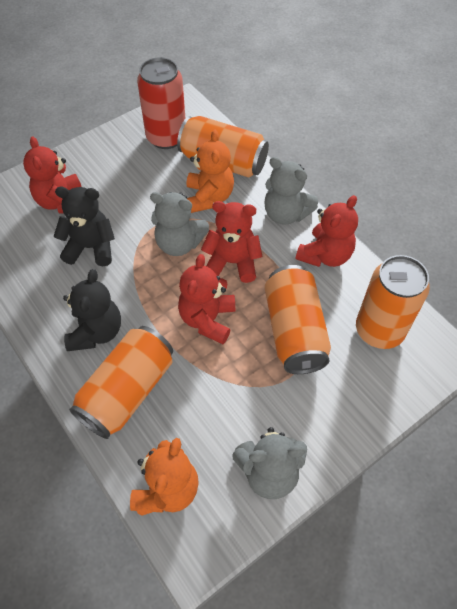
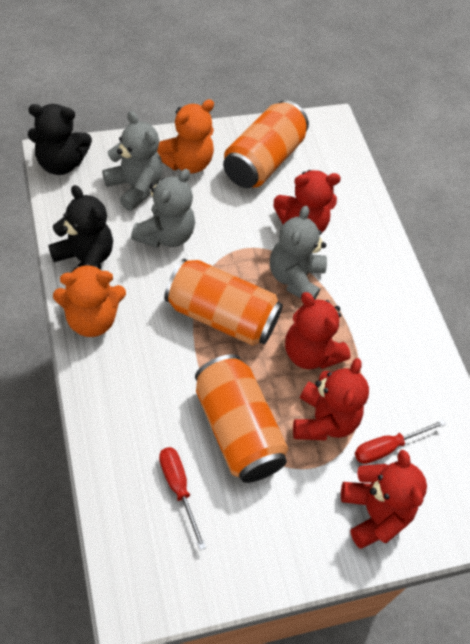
orange can: [69,326,173,439] [177,116,269,178] [265,265,331,374] [356,255,430,349] = 4 -> [164,259,283,346] [195,354,288,483] [223,100,309,188] = 3
red can: [137,57,186,149] = 1 -> none = 0
red screwdriver: none = 0 -> [159,447,206,550] [355,420,446,464] = 2

